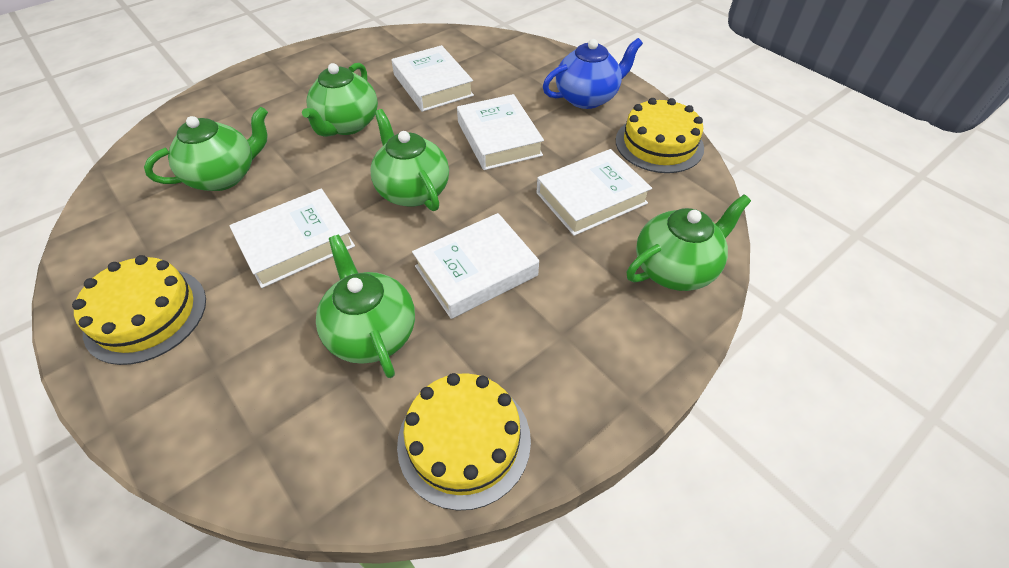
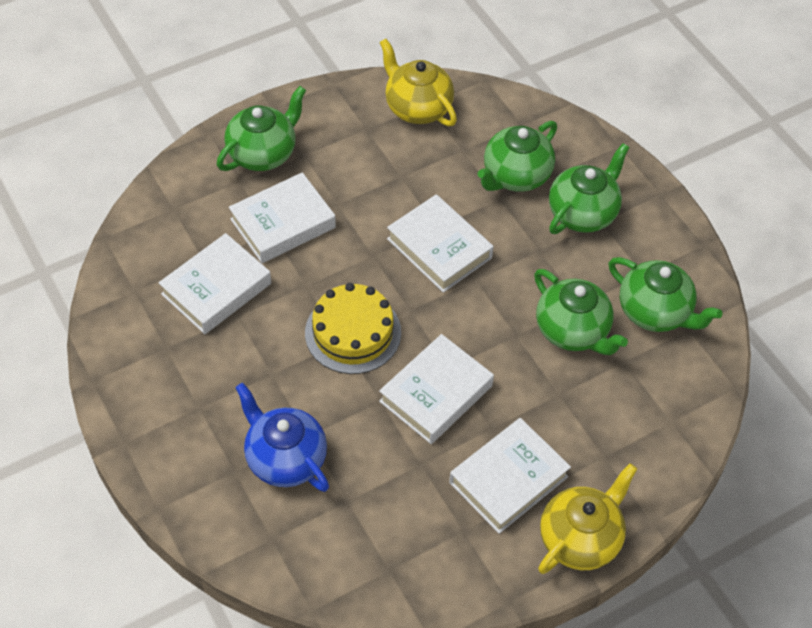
yellow cake: [72,255,206,365] [397,373,531,511] [616,98,704,173] = 3 -> [305,283,401,374] = 1
yellow teapot: none = 0 -> [379,39,457,126] [538,464,637,574] = 2

